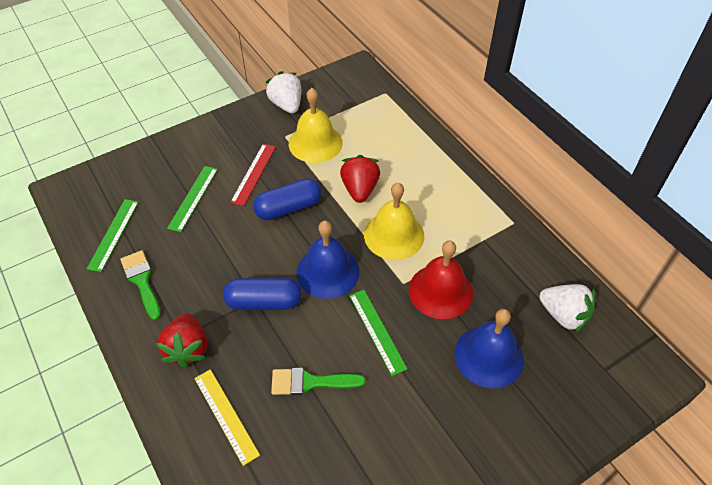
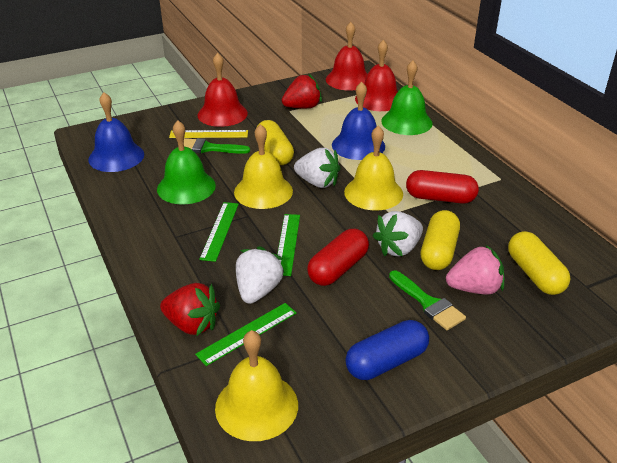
blue capsule: [223,278,302,310] [253,178,322,220] = 2 -> [345,320,429,380] = 1
green bell: none = 0 -> [157,120,216,204] [381,60,433,135] = 2
pink strawberry: none = 0 -> [446,244,504,294] = 1
red bell: [409,241,473,319] = 1 -> [197,53,248,127] [326,22,367,91] [355,40,398,111] = 3
red capsule: none = 0 -> [307,229,369,286] [406,170,479,204] = 2
red ruler: [230,144,276,206] = 1 -> none = 0
white strawberry: [266,71,301,113] [539,284,595,333] = 2 -> [236,246,285,304] [294,148,341,188] [373,211,423,256] = 3
yellow bell: [289,88,343,163] [364,183,424,260] = 2 -> [215,330,298,441] [234,124,293,209] [344,125,403,210] = 3
yellow capsule: none = 0 -> [257,120,294,165] [421,210,460,270] [508,231,570,295] = 3

